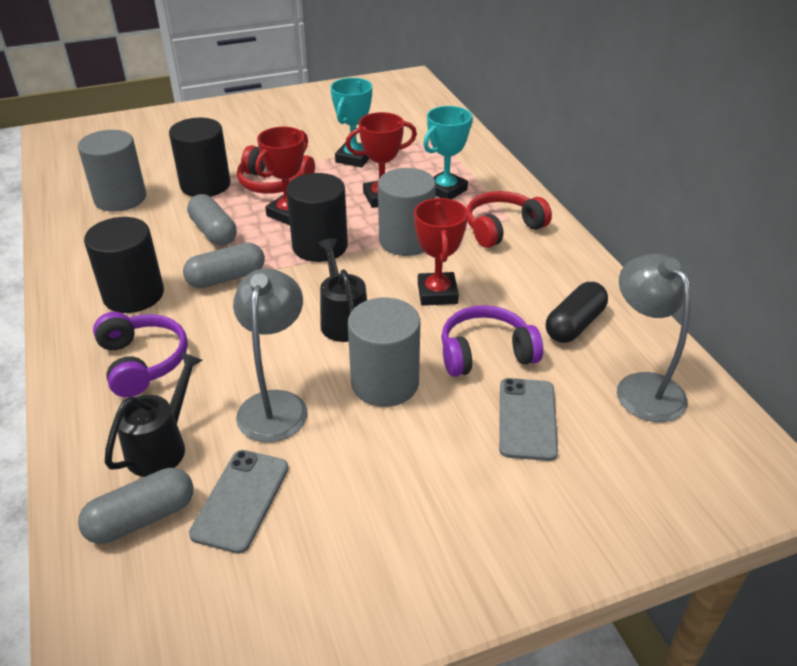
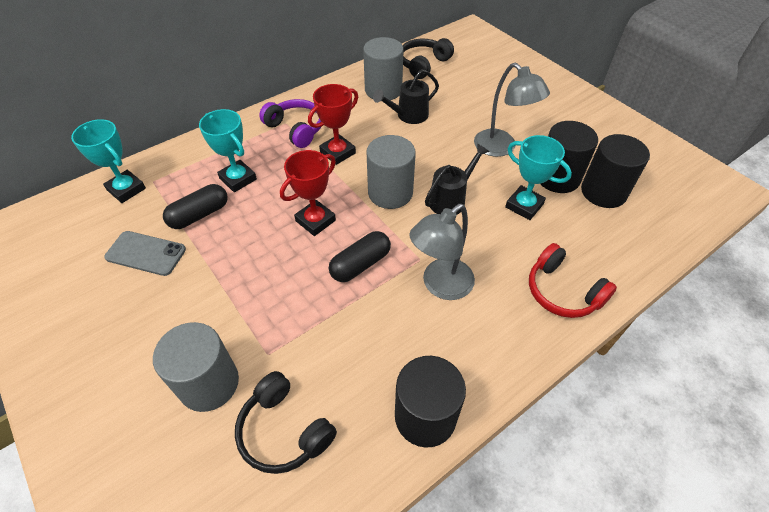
black capsule: [546,282,608,343] = 1 -> [163,184,228,229] [329,231,391,282] = 2
black headphones: none = 0 -> [235,371,337,474] [402,38,454,79] = 2
grey capsule: [78,468,193,544] [183,242,265,288] [187,194,237,246] = 3 -> none = 0
grey phone: [189,450,288,554] [499,378,558,461] = 2 -> [104,231,186,276] = 1
purple headphones: [93,312,188,397] [441,305,543,377] = 2 -> [259,99,321,148] = 1
red headphones: [237,145,315,194] [467,191,552,248] = 2 -> [529,243,617,318] = 1
red trophy: [255,127,308,225] [345,112,417,208] [414,198,468,306] = 3 -> [280,150,336,236] [308,84,358,165] = 2
turquoise trophy: [330,78,372,167] [423,106,473,199] = 2 -> [71,119,146,203] [199,109,257,192] [505,135,572,220] = 3

